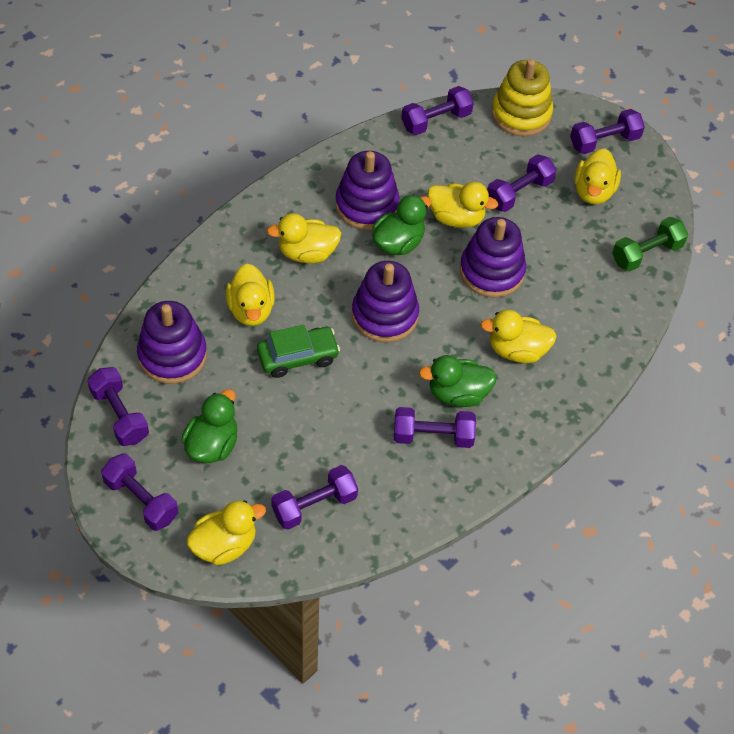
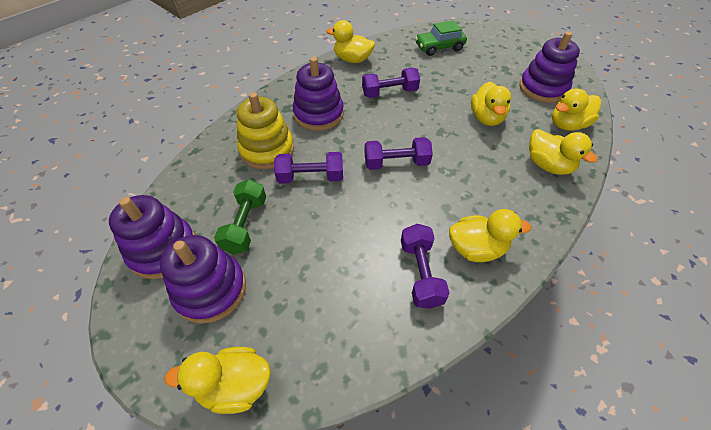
green duck: [181,389,237,463] [372,194,432,255] [419,355,497,407] = 3 -> none = 0
purple dumbbell: [87,367,149,446] [101,453,178,531] [271,465,358,529] [394,407,476,448] [401,86,474,135] [488,154,557,212] [570,109,645,154] = 7 -> [274,152,343,184] [362,68,420,98] [365,137,433,170] [401,224,450,309] = 4

